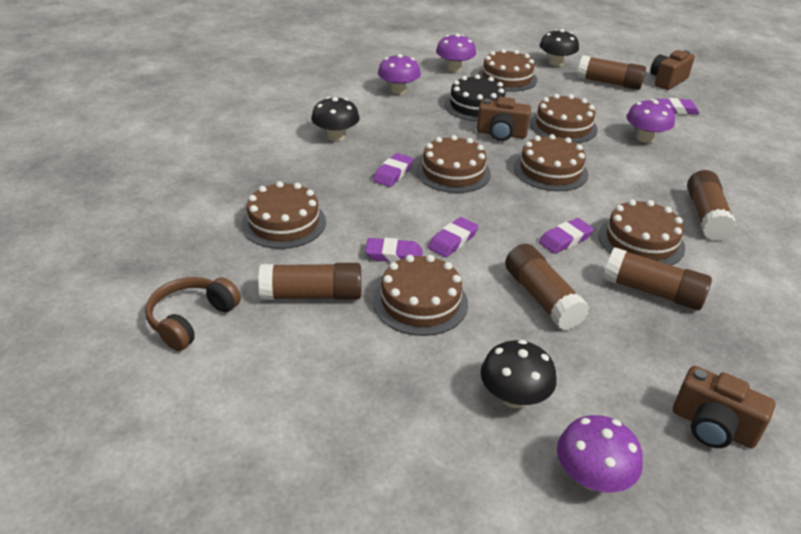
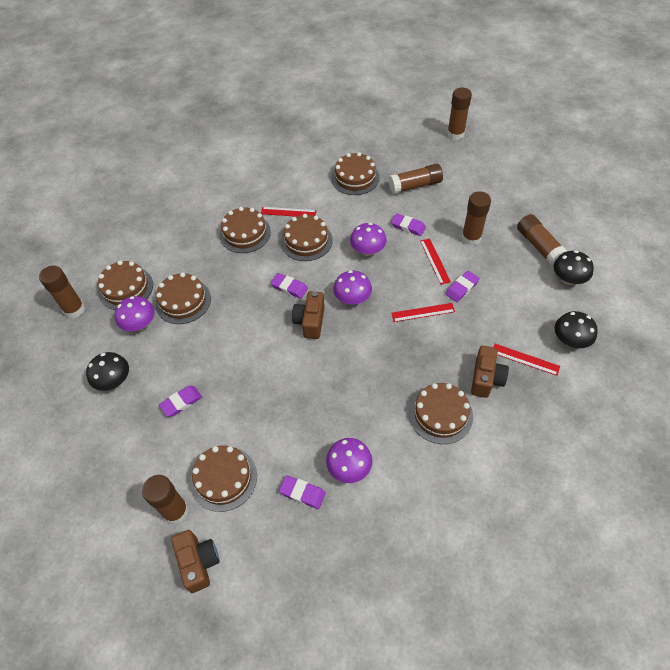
black cake: [444,74,505,121] = 1 -> none = 0
brown glue stick: [258,263,361,300] [505,244,589,330] [577,55,646,90] [603,247,712,310] [687,170,737,241] = 5 -> [39,266,85,318] [142,475,189,524] [389,164,443,194] [447,87,472,140] [462,191,491,246] [517,214,567,266] = 6
brown headphones: [145,277,241,351] = 1 -> none = 0
red ruler: none = 0 -> [261,207,317,217] [391,303,455,322] [420,238,451,285] [493,344,560,376] = 4

